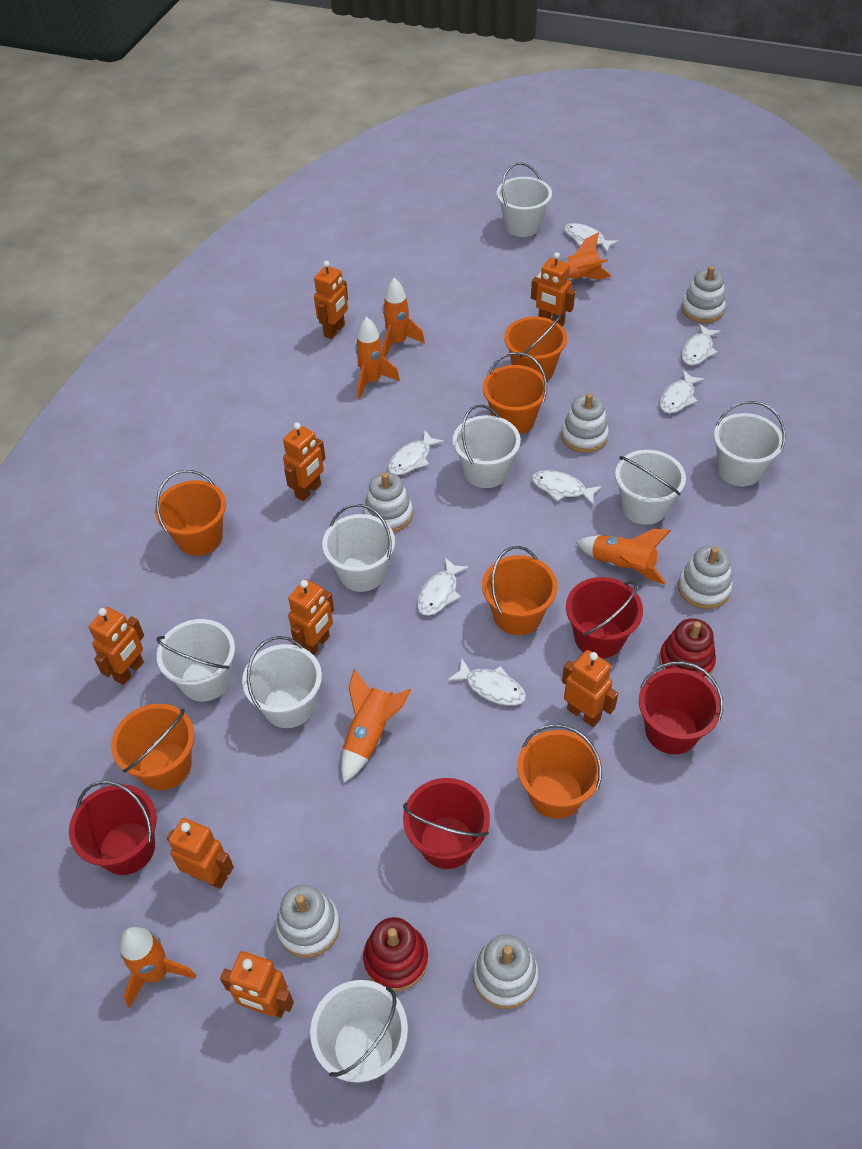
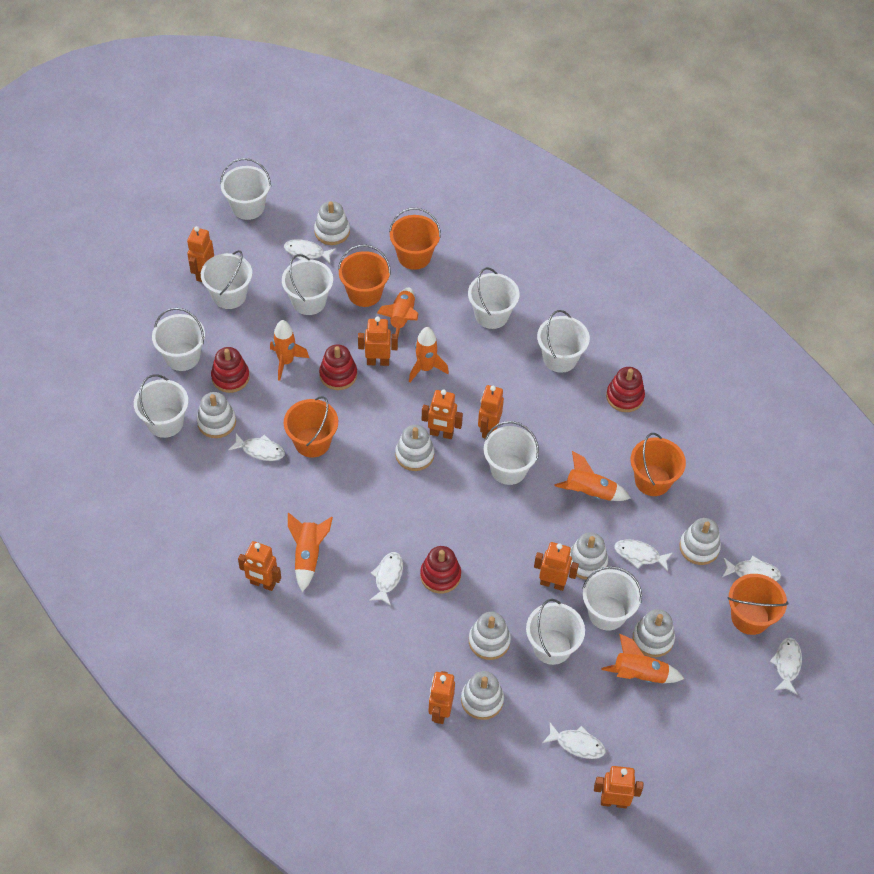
orange bucket: [111,703,194,790] [155,470,226,556] [482,546,557,635] [483,352,548,434] [504,314,567,381] [517,724,602,819] = 6 -> [284,396,338,458] [338,245,391,307] [389,208,441,270] [630,433,686,496] [727,574,788,635] = 5
red bucket: [69,781,157,875] [403,778,490,869] [566,577,643,658] [639,661,723,754] = 4 -> none = 0
red stacking toy: [363,917,428,991] [659,618,716,679] = 2 -> [211,347,250,393] [319,345,357,390] [420,546,461,594] [606,367,645,412] = 4
white bucket: [156,619,235,702] [242,636,322,728] [310,980,408,1083] [322,504,395,592] [453,405,521,488] [497,163,552,237] [615,450,686,525] [714,401,785,486] = 8 -> [134,374,189,438] [152,308,205,371] [201,250,252,309] [220,158,271,220] [282,254,333,315] [468,268,520,329] [484,421,539,485] [526,599,585,665] [537,310,590,373] [583,566,642,630] = 10
white stacking toy: [276,885,340,958] [363,472,413,533] [473,934,539,1009] [561,393,609,453] [678,545,732,609] [681,266,726,323] = 6 -> [197,392,236,438] [314,201,350,245] [395,425,435,471] [461,671,504,720] [469,612,511,660] [570,532,608,580] [633,609,675,657] [679,518,721,565] = 8

